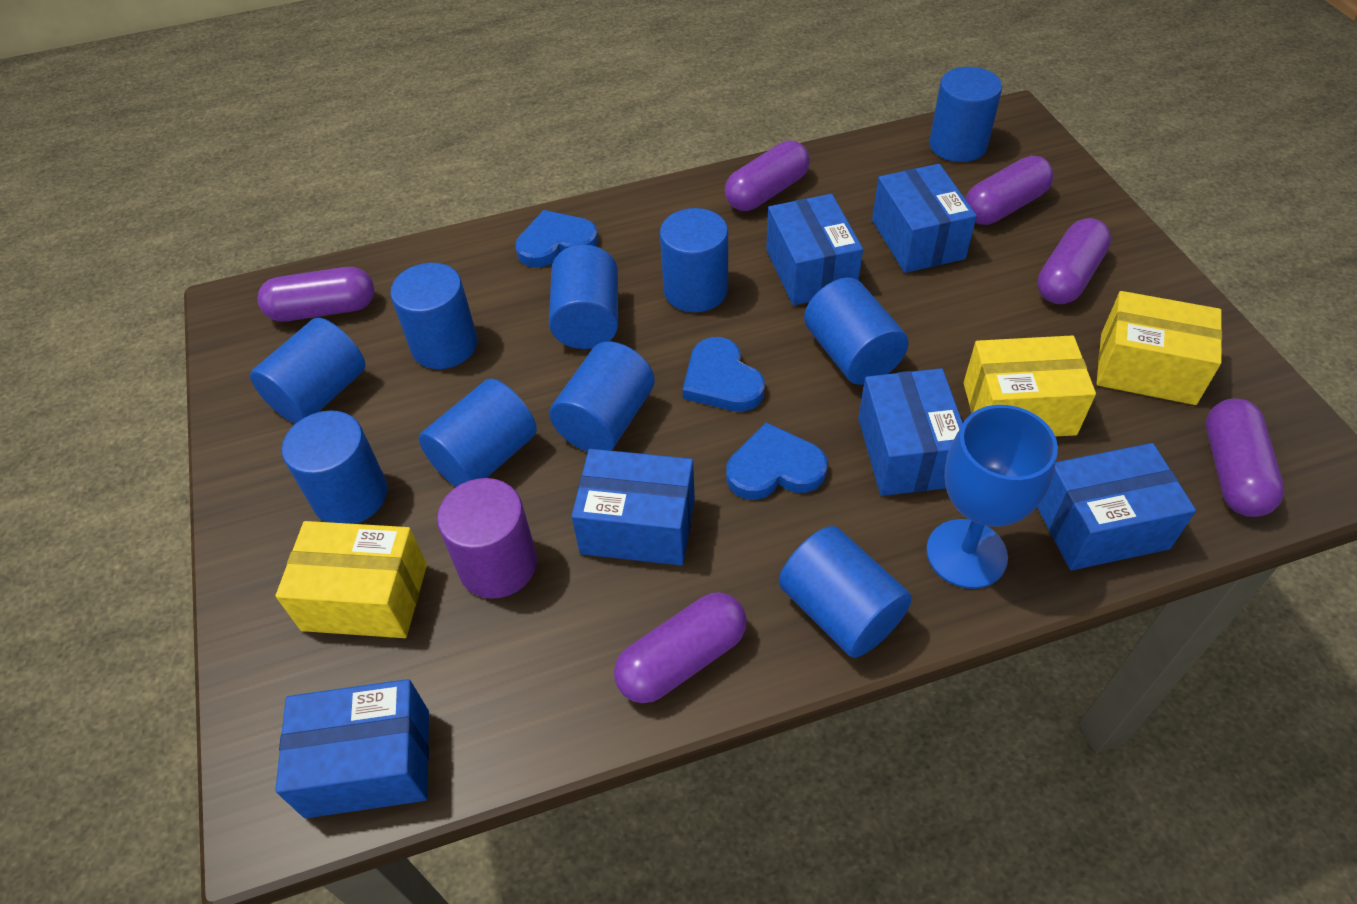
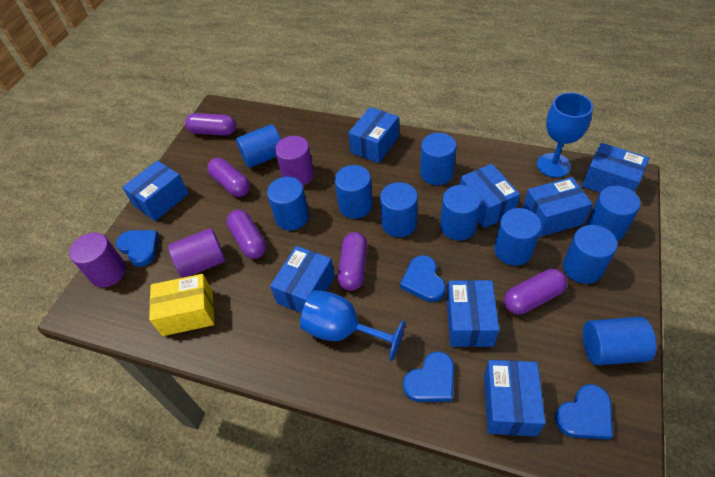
blue box: [276,679,429,818] [571,449,695,566] [766,194,863,305] [858,368,963,496] [872,164,977,273] [1037,443,1196,570] = 6 -> [122,160,189,221] [270,246,335,313] [348,107,399,163] [446,280,499,347] [460,164,520,228] [484,360,546,437] [523,177,593,237] [582,143,649,193] = 8
blue goblet: [926,405,1058,589] = 1 -> [300,290,405,361] [537,93,593,178] = 2
blue heart: [515,210,598,268] [683,337,765,412] [726,422,828,500] = 3 -> [116,230,159,267] [400,255,446,302] [403,351,454,402] [555,384,613,440] = 4
purple capsule: [257,267,374,321] [614,592,747,703] [725,141,810,211] [965,156,1054,225] [1037,218,1111,304] [1206,398,1284,517] = 6 -> [185,113,236,136] [207,158,250,197] [226,210,267,259] [338,232,367,291] [504,269,567,315] = 5
purple cylinder: [437,478,537,599] = 1 -> [69,233,126,288] [168,228,226,278] [275,136,314,186] = 3
yellow box: [276,521,427,638] [963,335,1096,437] [1097,291,1222,405] = 3 -> [149,274,214,336] = 1

